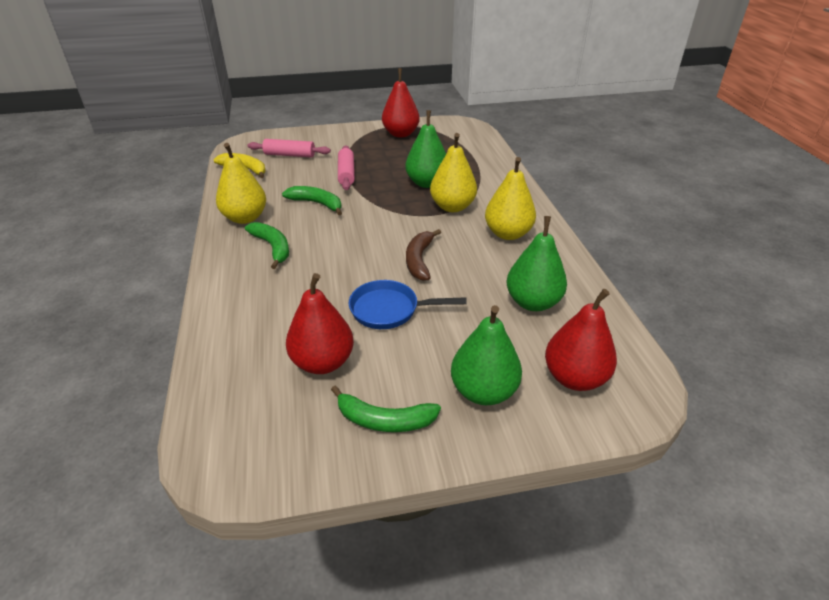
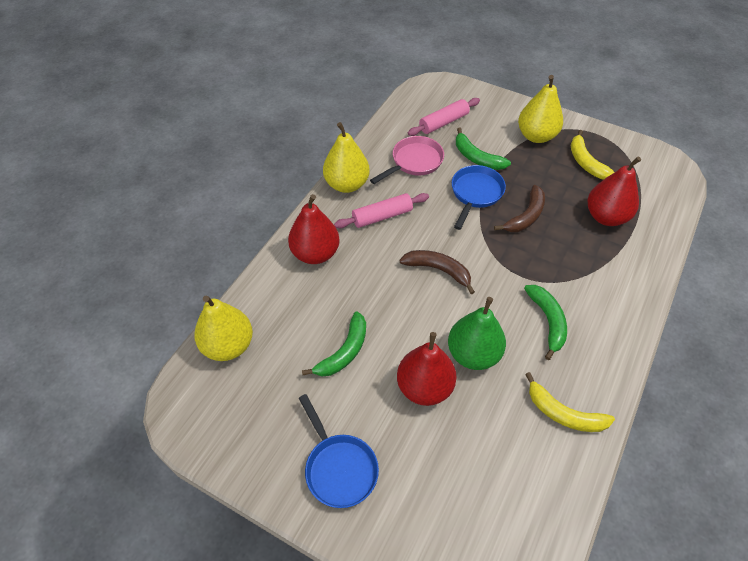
blue pan: [349,280,467,329] = 1 -> [299,394,379,508] [452,165,506,230] = 2
brown banana: [406,229,441,281] = 1 -> [399,250,475,294] [494,185,545,232] = 2
green pear: [405,110,446,188] [451,305,522,405] [507,216,567,311] = 3 -> [448,297,506,370] = 1
pink pan: none = 0 -> [370,136,444,184] = 1
yellow banana: [213,153,266,178] = 1 -> [525,372,615,432] [571,130,615,180] = 2

